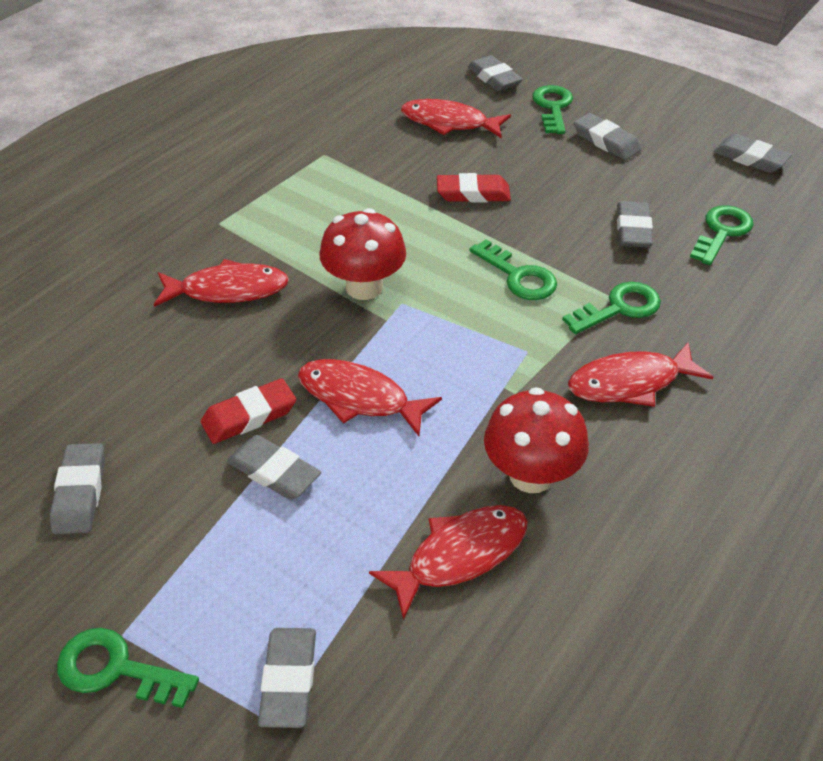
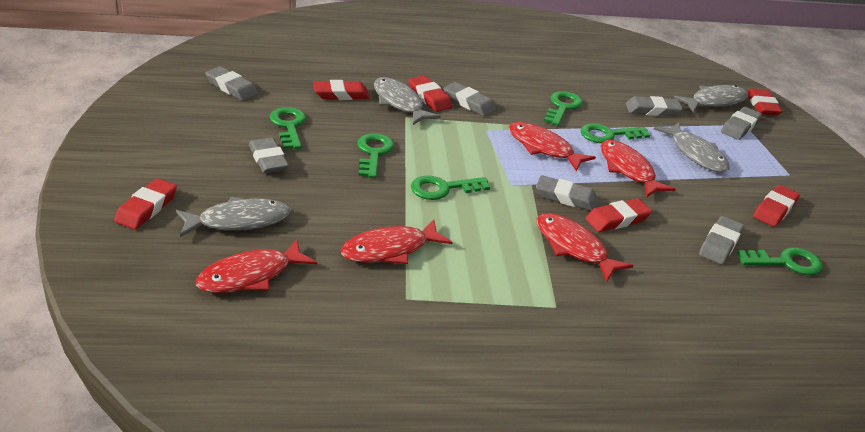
green key: [57,628,199,708] [469,239,557,300] [532,85,573,134] [562,282,661,334] [690,205,754,265] = 5 -> [270,107,306,149] [357,133,394,178] [411,176,490,200] [544,91,583,126] [581,123,650,143] [737,247,823,275] = 6
grey fish: none = 0 -> [176,197,291,237] [374,77,441,125] [654,122,730,173] [674,85,748,112] = 4
red eraser: [201,378,296,444] [437,173,511,203] = 2 -> [114,178,177,230] [313,80,369,100] [408,76,452,112] [585,198,652,232] [747,88,782,116] [753,185,800,227] = 6
red mushroom: [319,208,406,300] [484,387,589,493] = 2 -> none = 0

